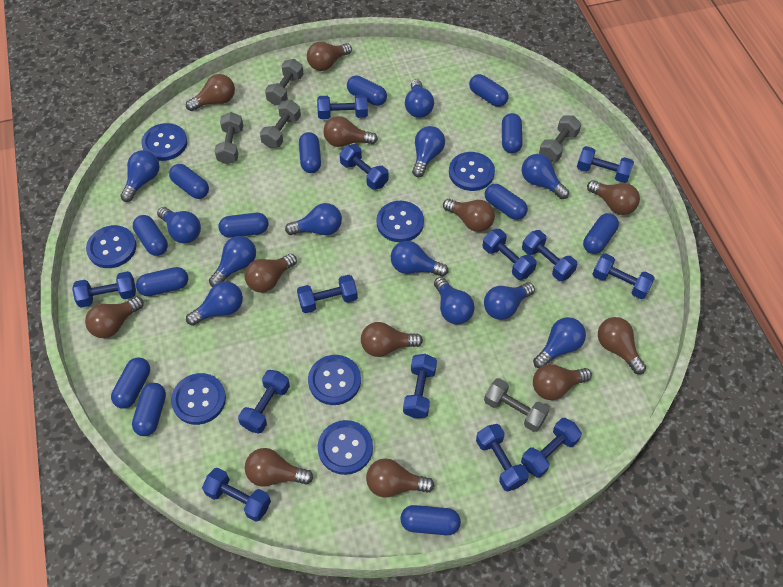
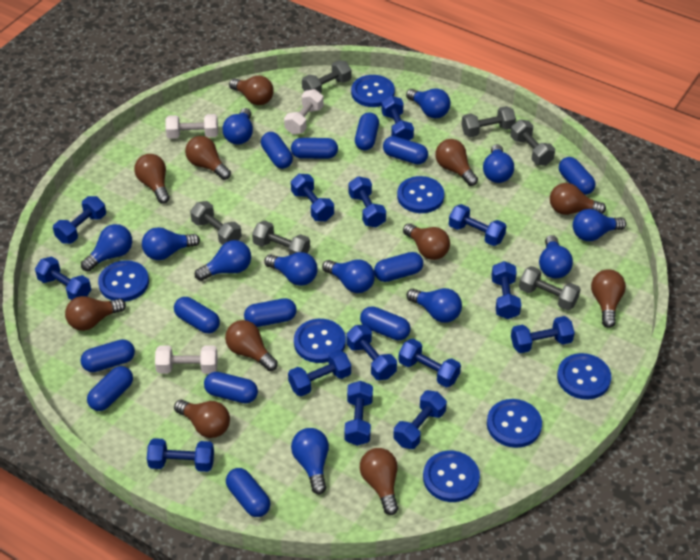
blue dumbbell: [72,271,136,308] [202,468,271,522] [238,370,290,434] [297,275,358,313] [317,94,368,119] [340,144,389,190] [403,354,437,418] [476,424,529,492] [482,229,537,280] [521,418,582,478] [522,230,577,281] [577,146,634,183] [593,253,655,299] = 13 -> [35,257,92,300] [53,196,106,244] [147,438,214,472] [288,350,351,396] [291,174,334,221] [344,381,373,446] [346,325,397,380] [348,176,386,228] [381,96,414,140] [393,390,447,449] [398,339,461,387] [449,204,506,246] [491,261,521,319] [511,316,575,353] = 14
brown light bulb: [85,297,144,338] [186,74,235,111] [245,253,297,293] [245,448,313,487] [307,42,352,71] [323,116,378,147] [361,322,423,357] [366,459,434,498] [443,199,495,232] [533,364,592,400] [587,180,640,215] [598,317,646,374] = 12 -> [65,296,126,331] [134,154,170,204] [174,400,230,438] [185,136,231,180] [225,320,278,371] [229,76,274,105] [360,448,398,515] [403,223,450,260] [435,139,478,186] [550,183,606,215] [591,269,626,328] = 11
grey dumbbell: [214,112,243,164] [260,100,301,148] [265,59,304,106] [484,378,549,432] [539,115,581,162] = 5 -> [190,201,242,245] [252,221,310,255] [302,60,351,93] [461,106,516,137] [510,119,555,166] [519,266,581,310] = 6
white dumbbell: none = 0 -> [155,345,218,374] [165,114,218,139] [284,89,324,135] = 3

